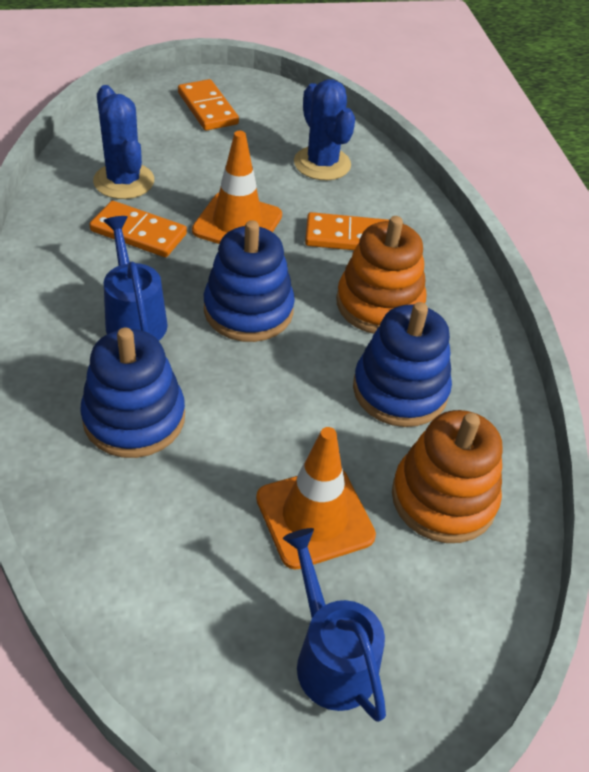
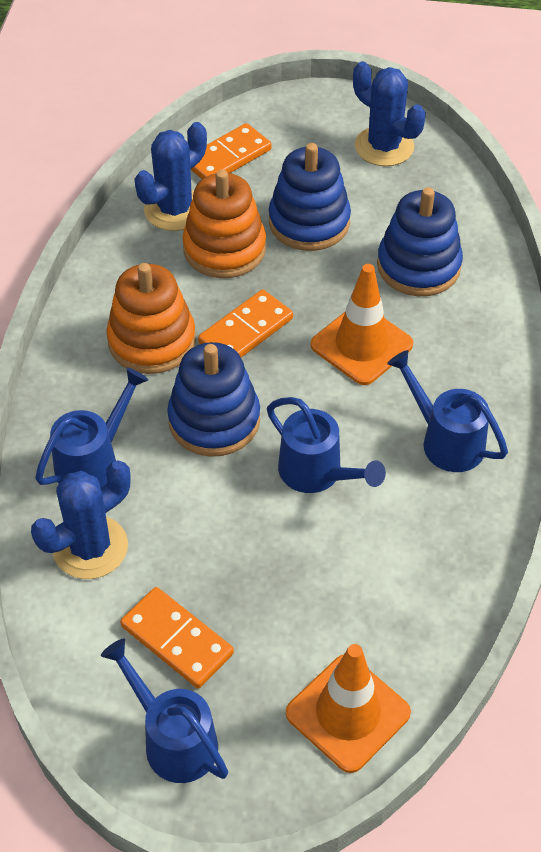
blue cactus: [93,85,154,199] [294,79,355,180] = 2 -> [31,460,130,579] [134,122,207,231] [353,61,426,166] = 3
blue watering can: [103,216,168,341] [283,528,386,722] = 2 -> [35,368,148,488] [101,639,228,783] [267,397,386,493] [387,350,508,472] = 4

